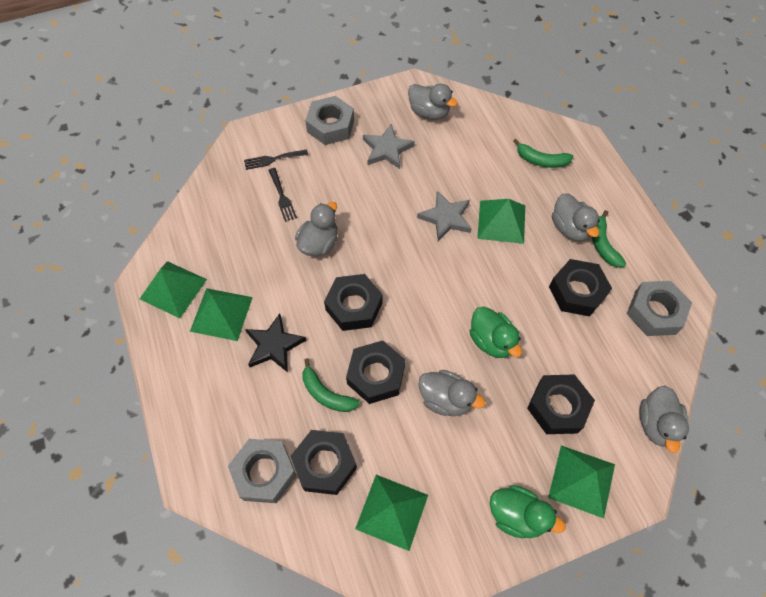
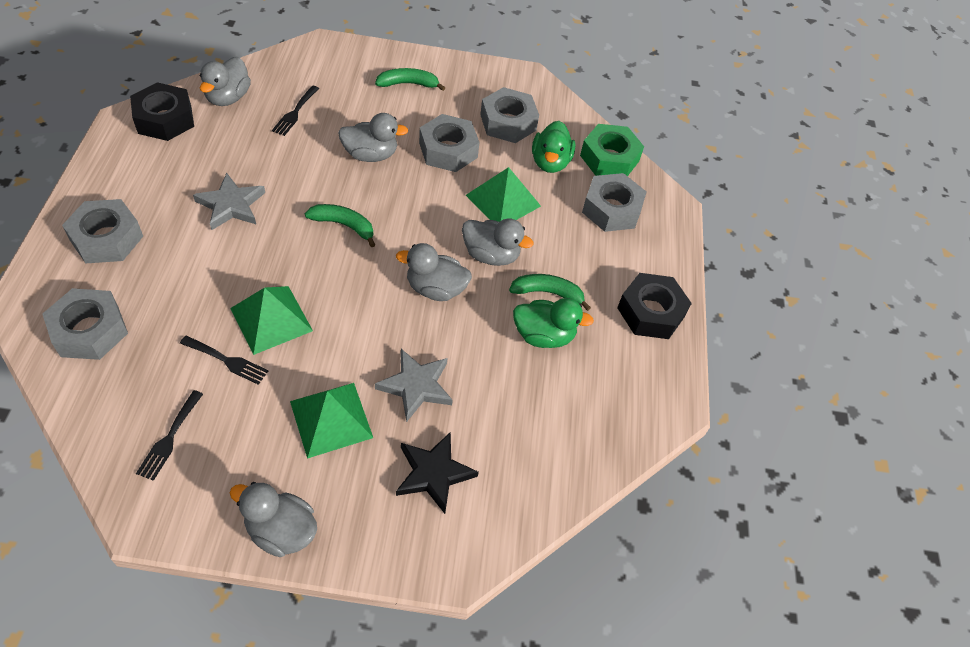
black fork: [244,149,308,170] [268,168,297,222] = 2 -> [136,390,203,481] [180,336,268,385] [272,86,319,136] = 3
black nut: [291,430,357,495] [324,274,383,331] [346,340,405,404] [527,374,595,434] [549,259,612,316] = 5 -> [130,82,194,141] [617,273,692,339] = 2
green nut: none = 0 -> [580,124,644,176] = 1
green pyramid: [140,261,207,318] [190,288,253,341] [355,475,428,551] [477,199,525,244] [548,445,615,518] = 5 -> [230,286,313,355] [290,383,373,459] [466,167,541,222] = 3
grey nut: [228,439,297,503] [305,96,354,145] [627,281,692,336] = 3 -> [43,288,128,360] [62,199,143,263] [419,114,479,172] [480,87,539,143] [582,173,646,232] = 5

